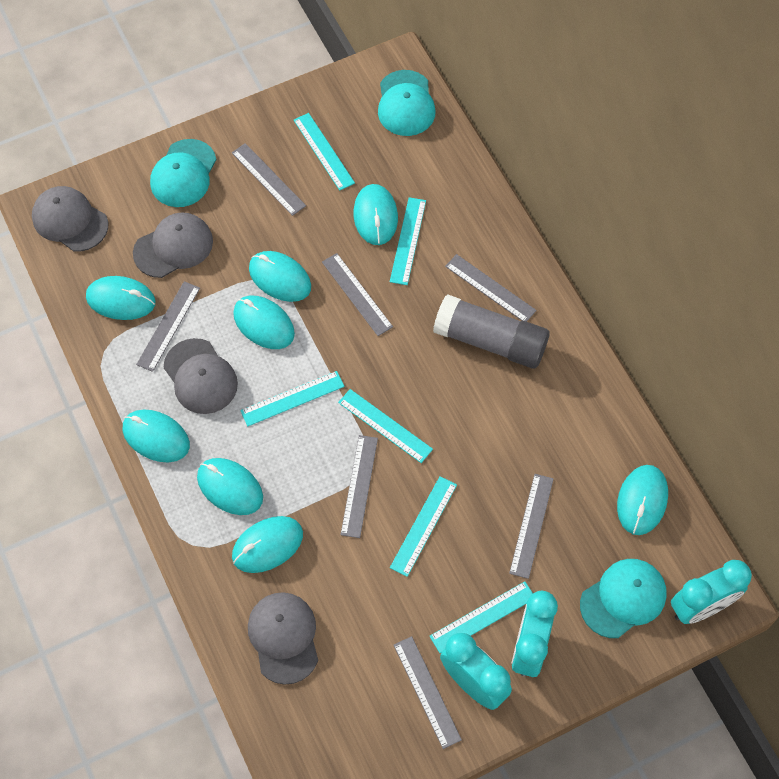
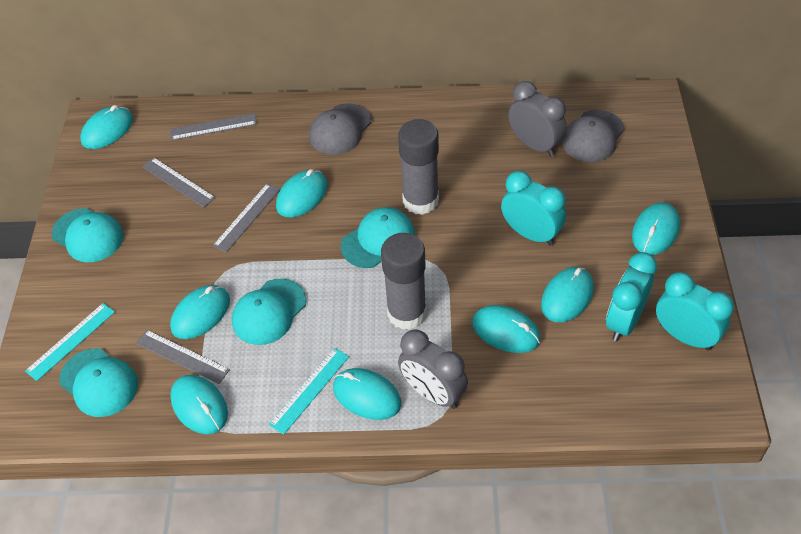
grey cap: [32,186,108,251] [133,212,213,278] [164,338,238,414] [248,592,318,685] = 4 -> [309,103,372,155] [562,110,625,162] = 2
grey clock: none = 0 -> [398,329,468,409] [509,81,566,156] = 2
grey glue stick: [433,294,550,369] = 1 -> [381,233,427,330] [398,119,439,215] = 2
grey ruler: [136,281,200,372] [232,143,306,216] [322,253,393,336] [340,435,378,538] [394,636,462,749] [445,254,536,322] [509,474,553,579] = 7 -> [136,330,230,384] [142,157,215,208] [170,113,257,141] [213,183,280,253] = 4
turquoise cap: [150,139,217,207] [378,70,436,136] [580,559,667,638] = 3 -> [52,208,123,262] [59,348,138,417] [232,279,306,345] [341,207,415,268] = 4
turquoise ruler: [240,371,345,426] [294,113,355,191] [338,389,433,463] [390,197,426,285] [390,476,457,577] [429,581,533,653] = 6 -> [25,303,115,381] [269,348,349,435] = 2

